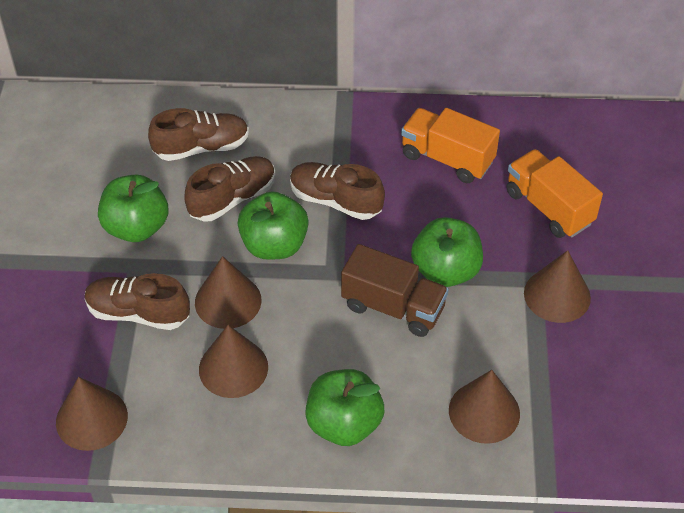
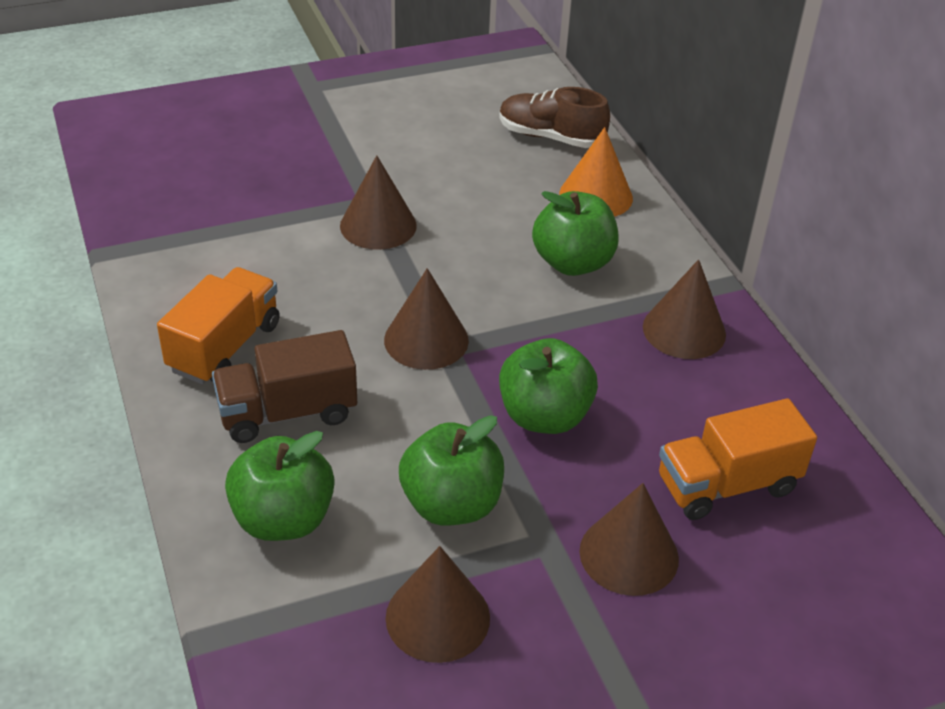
brown shoe: [85,273,190,330] [148,108,249,161] [184,156,275,222] [290,162,385,220] = 4 -> [499,87,610,148] = 1
orange cone: none = 0 -> [560,127,633,217] = 1

